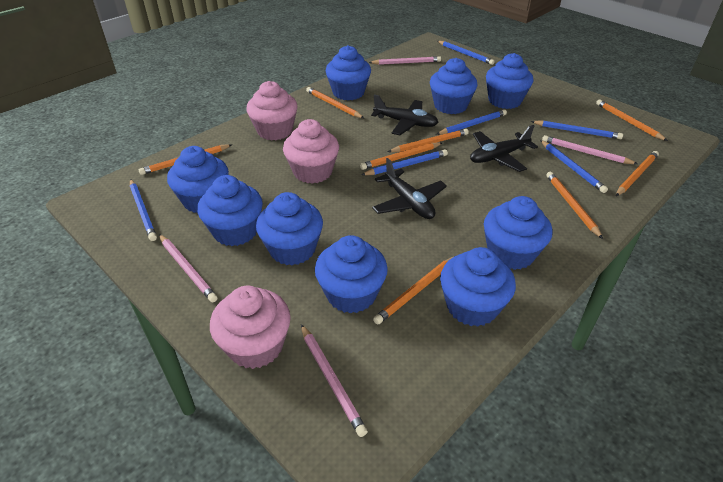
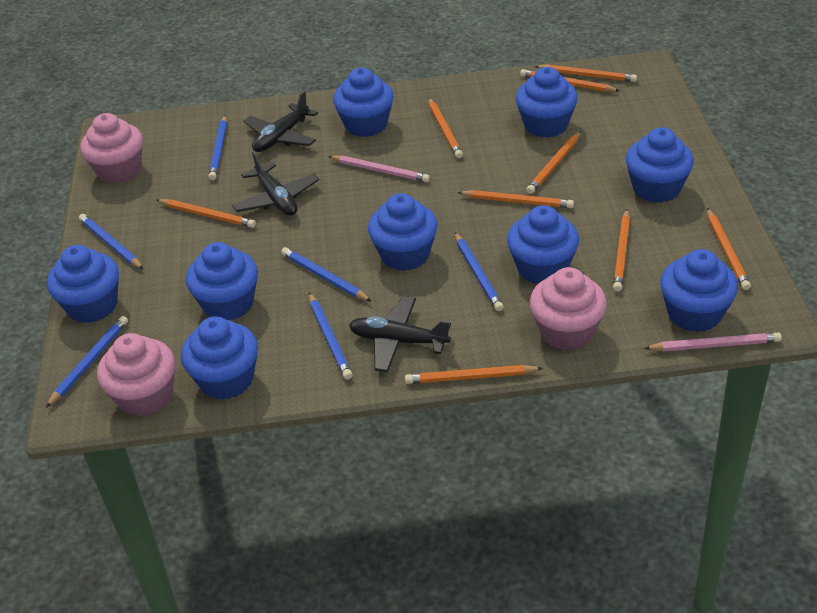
orange pencil: [139,144,232,175] [306,87,364,118] [360,142,442,170] [373,257,453,325] [388,129,469,152] [546,172,603,239] [596,100,668,141] [616,151,659,196] = 8 -> [157,199,256,228] [405,365,543,384] [428,98,463,158] [457,190,574,208] [520,69,620,92] [526,131,581,194] [535,64,637,82] [613,210,630,292] [707,208,751,290] = 9
pink pencil: [159,234,218,302] [301,324,368,437] [369,56,441,65] [542,135,638,164] = 4 -> [328,155,430,182] [644,332,782,352] = 2

